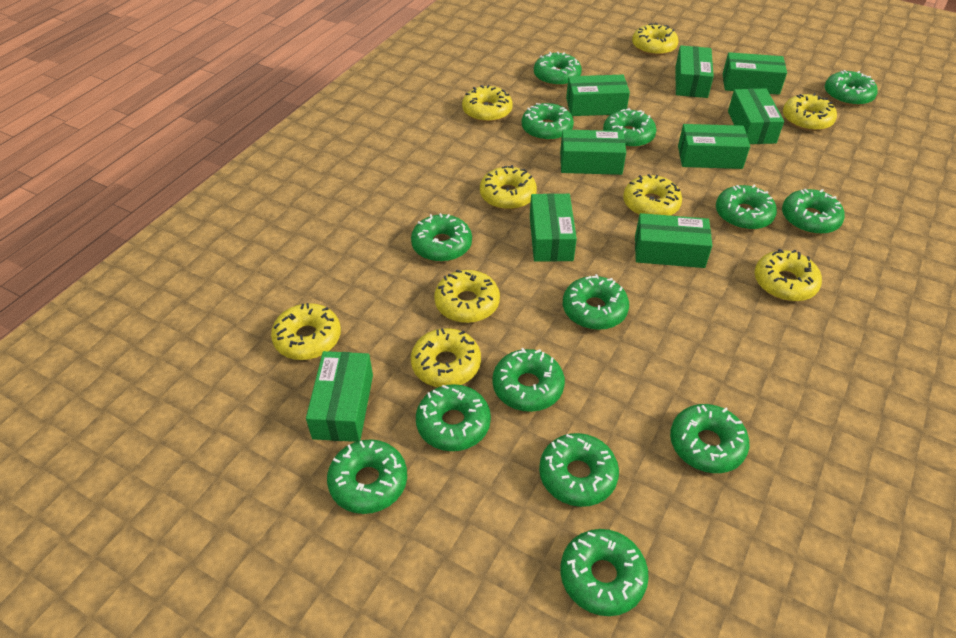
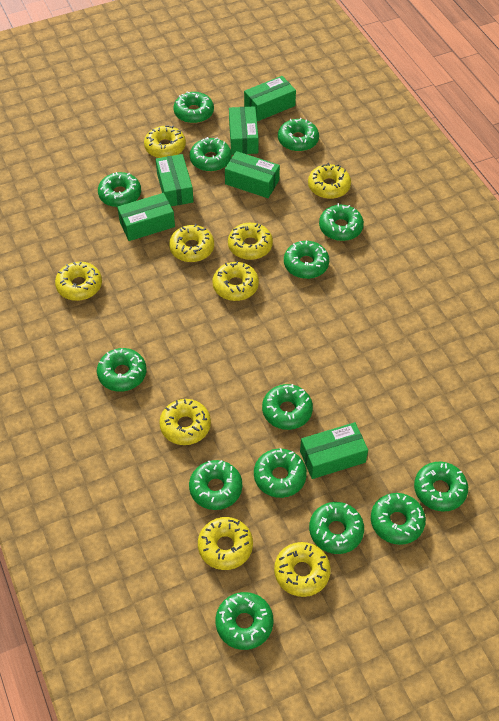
green box: [306,351,373,442] [530,193,577,262] [560,129,626,175] [566,75,630,116] [635,213,712,268] [675,46,714,98] [678,124,750,169] [723,52,787,95] [728,89,784,144] = 9 -> [117,193,175,241] [156,154,193,206] [225,151,280,198] [229,106,259,155] [244,76,296,121] [300,422,368,479] = 6

